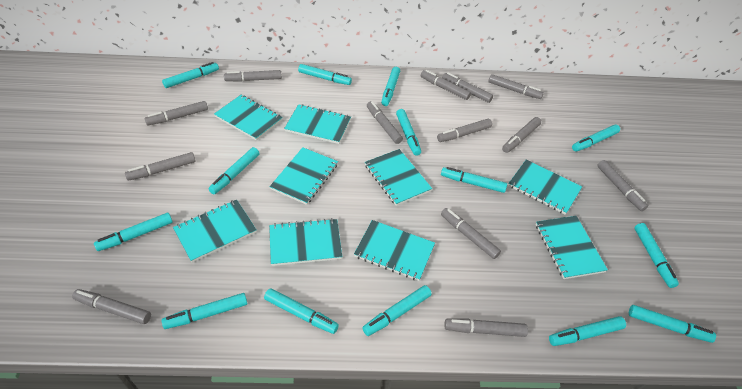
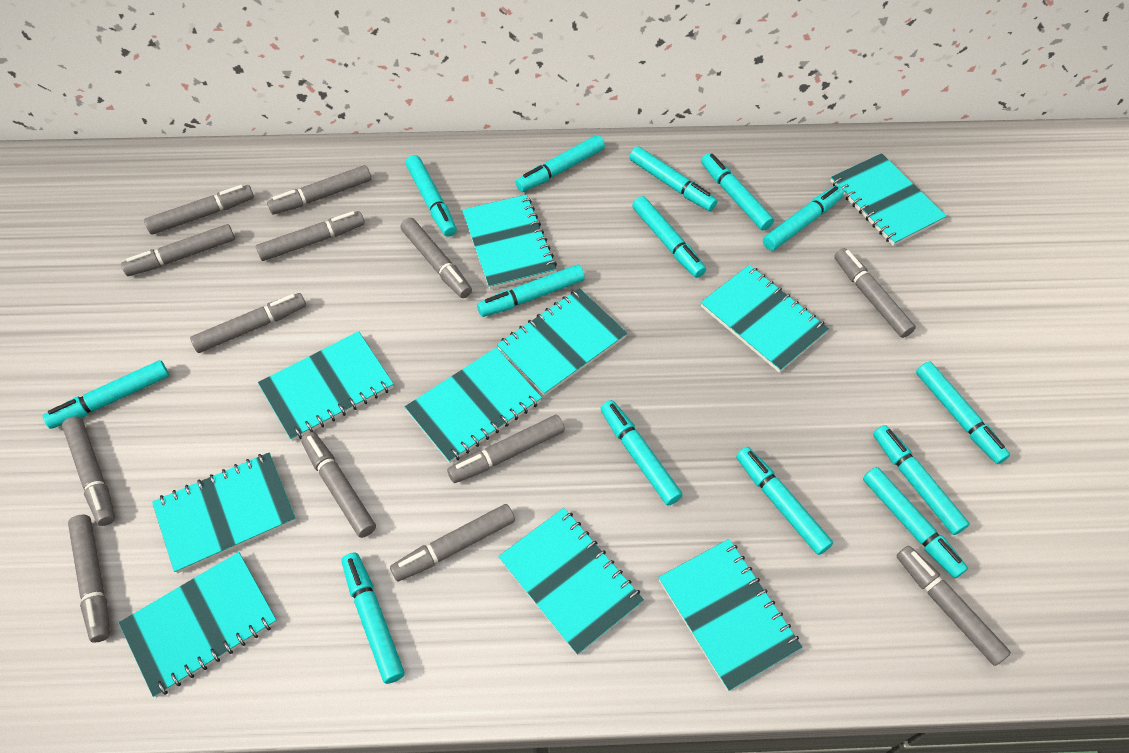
turquoise notebook: [173,200,257,262] [214,95,283,141] [269,218,342,266] [270,147,338,205] [284,104,351,144] [354,220,435,281] [365,149,432,206] [508,160,582,215] [536,216,608,279] = 9 -> [119,552,277,697] [152,452,296,573] [258,331,394,441] [405,347,542,463] [462,195,557,289] [497,288,627,396] [498,508,644,655] [658,539,803,692] [701,265,829,373] [830,153,947,246] = 10

